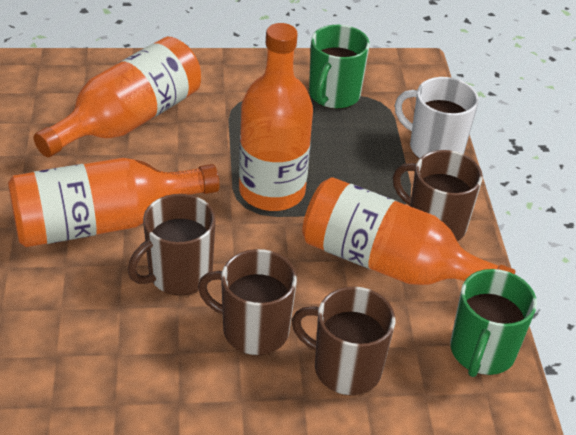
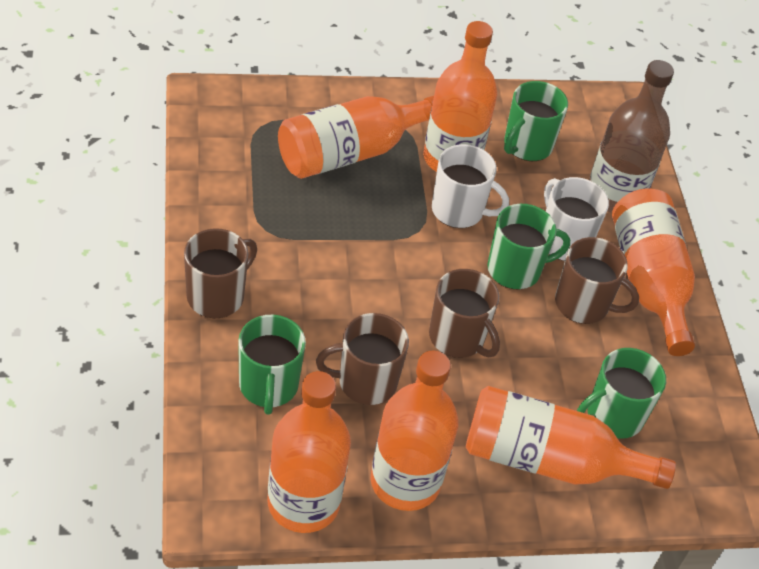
brown bottle: none = 0 -> [589,60,674,212] = 1
green mug: [309,25,370,109] [450,269,537,377] = 2 -> [238,315,306,415] [487,204,570,290] [504,81,568,161] [577,348,666,439] = 4
orange bottle: [8,158,220,247] [34,37,201,157] [239,23,313,211] [302,177,515,285] = 4 -> [267,371,351,533] [278,96,434,179] [371,351,459,511] [423,21,497,172] [466,386,676,489] [612,189,695,356] = 6
white mug: [395,77,479,159] = 1 -> [432,144,509,228] [544,177,609,261] = 2

